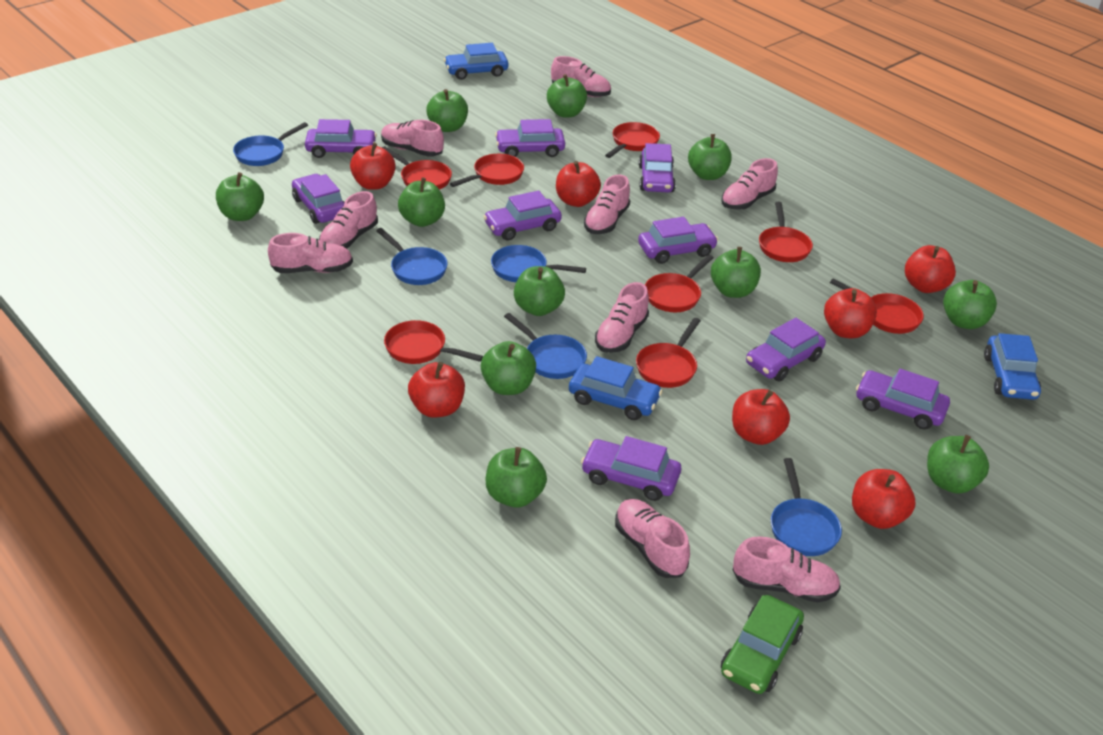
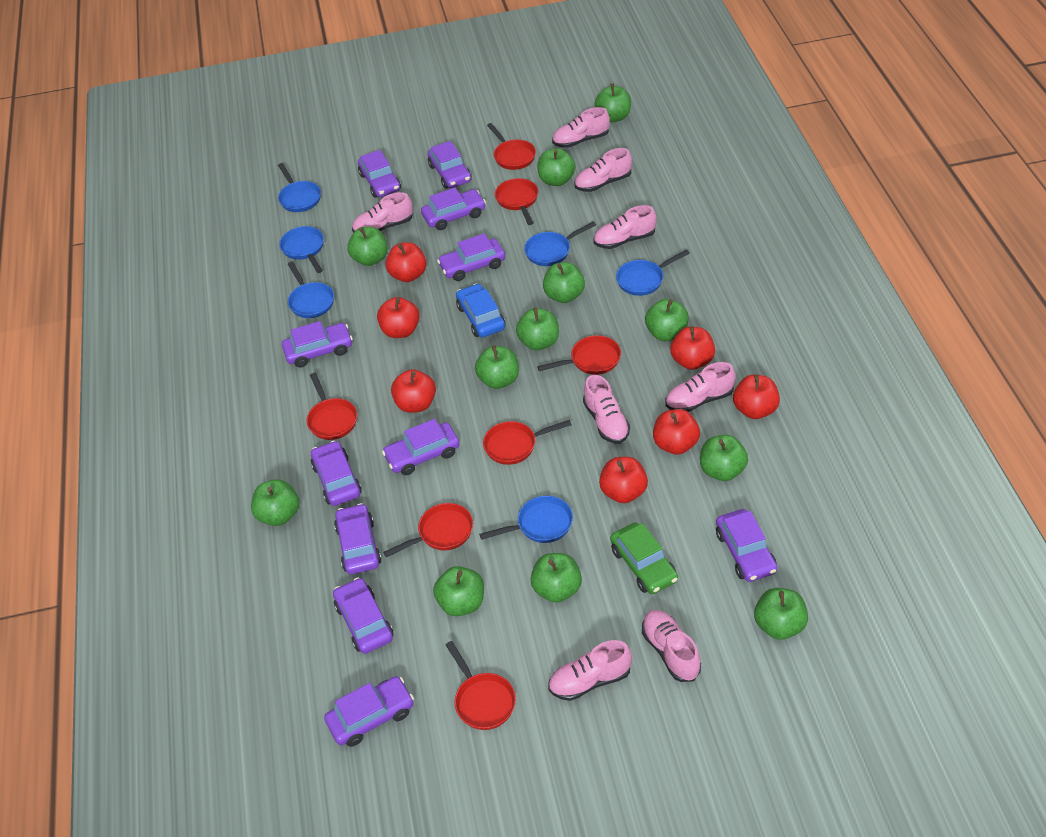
blue car: [444,43,508,80] [569,356,663,420] [984,333,1041,400] = 3 -> [456,283,505,337] = 1
blue pan: [233,122,308,166] [376,228,448,285] [491,245,586,282] [504,313,587,379] [771,458,842,556] = 5 -> [278,163,321,212] [279,226,324,273] [288,261,334,318] [479,496,573,543] [524,221,596,266] [616,249,690,296] = 6
green apple: [216,172,264,221] [398,177,445,227] [426,89,468,132] [481,341,536,395] [486,447,547,508] [514,266,565,316] [547,74,587,118] [688,134,732,180] [711,247,761,298] [927,435,989,494] [943,280,997,329] = 11 -> [251,480,299,526] [347,227,388,266] [433,566,484,616] [475,346,519,389] [516,308,559,350] [530,553,582,603] [537,148,576,186] [543,262,585,303] [595,84,631,122] [645,299,689,341] [700,435,748,481] [754,588,808,640] = 12
pink shoe: [268,233,353,273] [319,191,378,249] [381,120,444,157] [551,56,611,97] [584,174,630,234] [595,282,649,353] [615,499,690,578] [721,158,778,210] [733,536,841,603] = 9 -> [352,192,413,232] [548,640,632,701] [552,107,610,148] [574,148,632,192] [583,375,630,443] [593,205,657,249] [642,610,701,682] [665,362,736,412] = 8
purple car: [292,174,345,224] [305,119,377,158] [483,191,562,241] [495,119,565,157] [581,436,681,501] [638,217,718,264] [639,143,676,193] [746,318,826,382] [856,369,950,430] = 9 -> [282,321,353,367] [311,440,362,506] [324,676,414,747] [333,578,393,654] [334,503,382,575] [358,150,401,198] [382,419,460,475] [421,188,486,230] [427,141,472,189] [437,234,505,281] [716,509,777,582] = 11
red pan: [382,146,452,190] [384,320,483,364] [450,154,524,187] [605,122,660,158] [636,318,701,388] [645,255,714,312] [759,202,813,262] [830,278,924,334] = 8 -> [307,373,357,440] [383,503,473,557] [445,641,516,730] [483,420,572,465] [487,123,536,170] [495,178,538,225] [537,335,621,375] = 7

